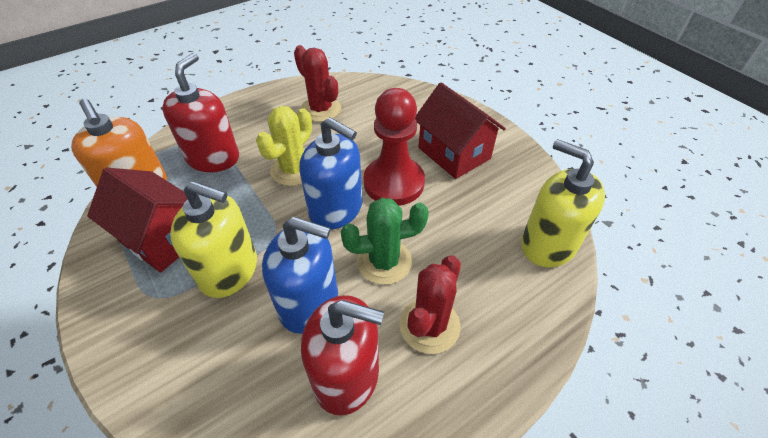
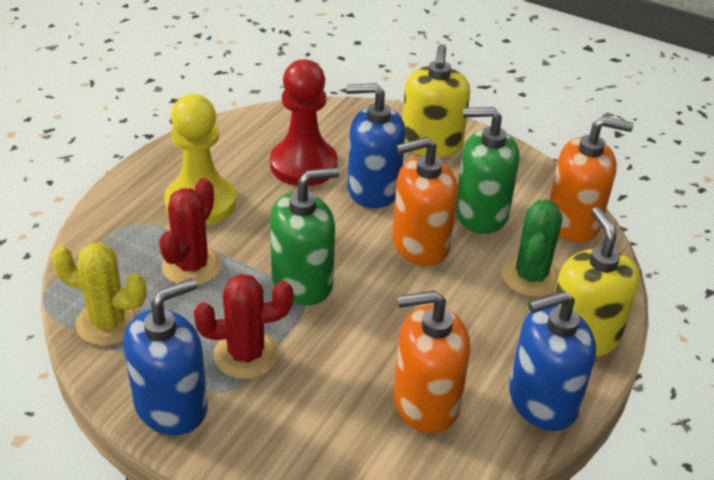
blue soap dispenser: [262,217,338,334] [299,117,363,230] = 2 -> [123,278,208,435] [346,83,405,208] [509,291,596,431] = 3
green soap dispenser: none = 0 -> [270,167,339,305] [455,107,520,234] = 2
orange soap dispenser: [71,99,167,187] = 1 -> [392,137,458,266] [394,291,470,433] [549,116,633,242] = 3
red house: [87,167,188,273] [415,83,506,179] = 2 -> none = 0
red soap dispenser: [162,53,239,172] [301,295,384,415] = 2 -> none = 0
yellow pawn: none = 0 -> [164,94,237,226] = 1

